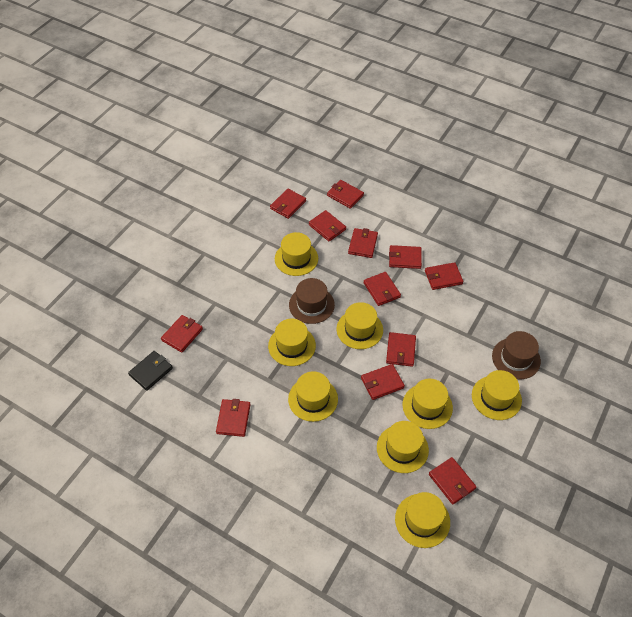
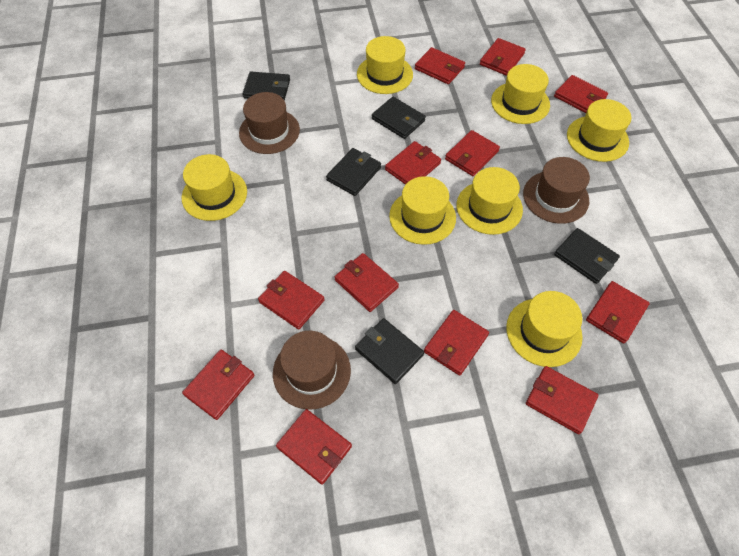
black wallet: [128,351,173,391] = 1 -> [243,71,290,101] [326,148,381,196] [355,318,424,384] [372,97,426,139] [554,228,620,284] = 5
brown hat: [289,278,335,324] [492,331,541,379] = 2 -> [239,92,300,154] [273,331,351,410] [523,157,590,224] = 3
yellow hat: [268,319,316,366] [275,232,318,276] [288,371,338,422] [336,302,383,349] [377,421,429,473] [395,492,450,548] [402,379,453,429] [472,370,522,420] = 8 -> [182,154,247,221] [357,36,413,94] [389,176,456,245] [457,167,523,235] [491,64,550,124] [506,291,583,367] [567,99,631,162] = 7

